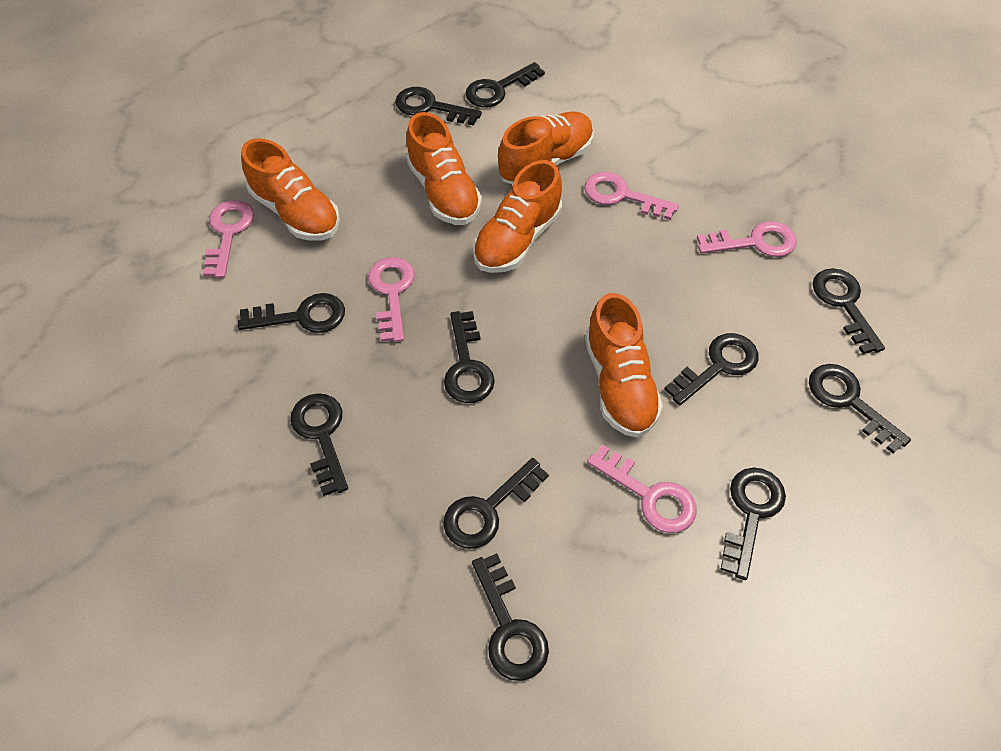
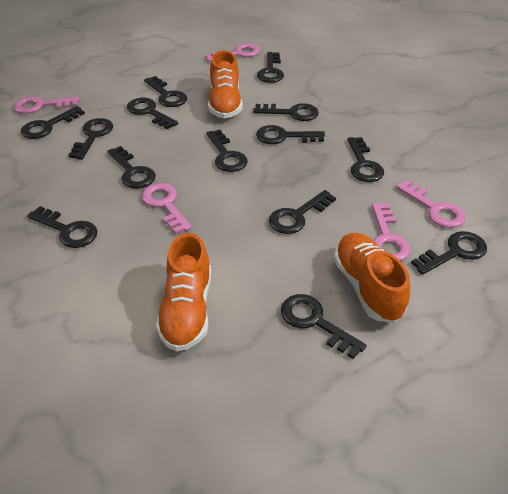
black key: [238,293,345,333] [290,393,348,496] [395,87,482,126] [443,458,549,549] [444,311,495,403] [466,62,545,107] [472,553,549,681] [664,333,759,406] [720,468,786,580] [809,364,911,453] [813,268,885,354] = 11 -> [21,106,85,139] [27,206,98,248] [68,118,113,160] [107,146,156,189] [127,98,178,129] [144,76,187,107] [206,130,248,172] [253,103,319,121] [256,125,325,144] [257,52,284,83] [269,190,336,234] [281,294,367,359] [347,137,384,182] [411,231,487,275] = 14
orange shoe: [241,138,340,241] [406,112,482,225] [473,160,562,273] [498,111,594,184] [585,293,663,438] = 5 -> [156,233,211,351] [208,50,242,118] [334,233,410,323] = 3

